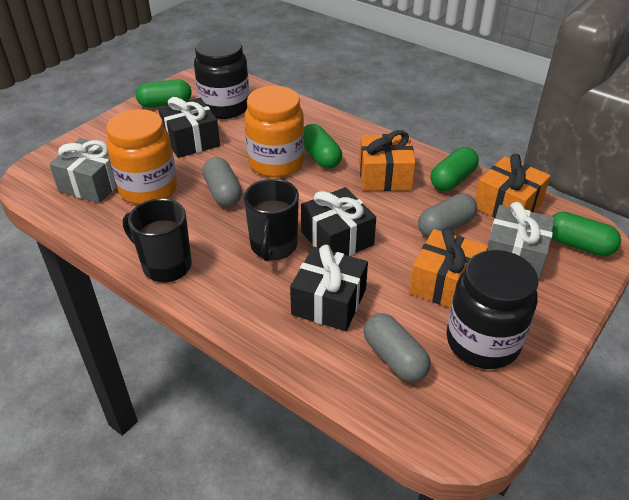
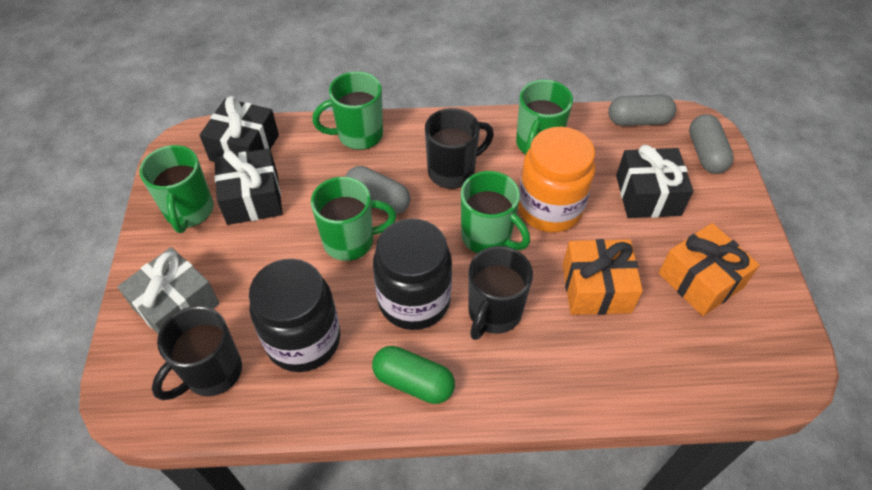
black mug: [123,198,192,282] [244,179,299,261] = 2 -> [152,306,242,400] [425,108,494,189] [469,246,533,340] = 3
green capsule: [136,79,192,108] [304,124,342,169] [431,147,479,191] [551,212,621,256] = 4 -> [372,346,455,404] = 1
green mug: none = 0 -> [140,145,214,233] [311,177,397,261] [312,71,383,150] [461,171,530,253] [516,80,573,155] = 5
grey gift: [49,138,117,203] [488,202,555,281] = 2 -> [117,247,220,334] = 1
orange gift: [359,130,416,191] [409,227,488,308] [475,154,551,218] = 3 -> [563,239,643,315] [659,223,760,316] = 2
orange jar: [106,109,177,205] [245,86,304,178] = 2 -> [518,127,595,233] = 1

